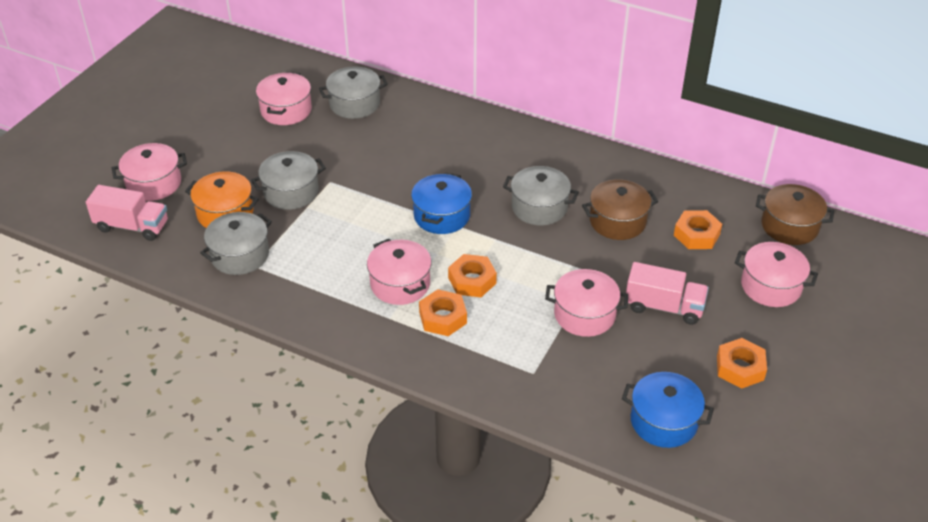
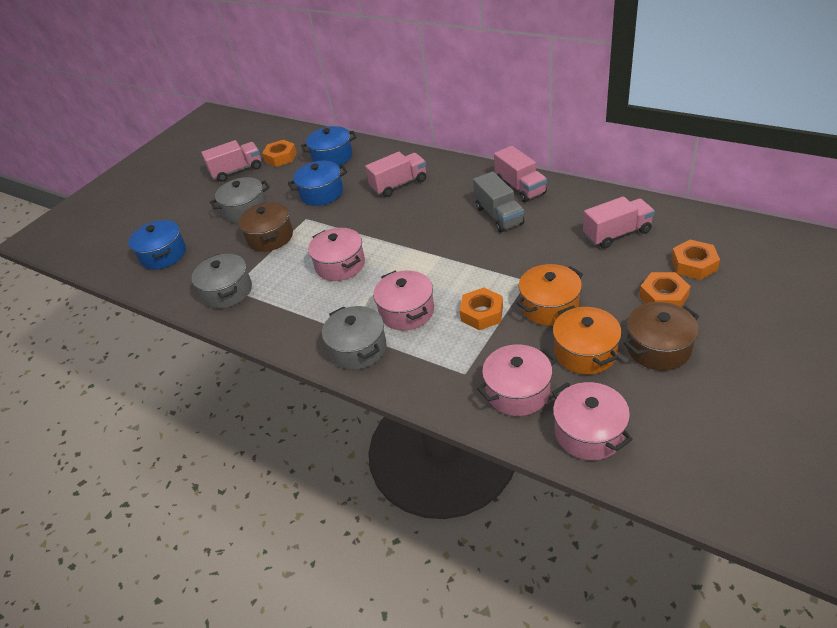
blue pot: [411,172,472,234] [622,372,714,448] = 2 -> [128,220,186,269] [288,161,347,206] [301,126,357,166] = 3
grey pot: [200,212,272,275] [251,151,326,210] [319,66,388,119] [503,166,579,226] = 4 -> [191,254,252,308] [210,177,270,223] [322,306,386,370] = 3
grey truck: none = 0 -> [473,172,524,232] = 1
orange pot: [185,171,259,228] = 1 -> [516,264,583,326] [553,305,622,375] = 2
pink pot: [112,143,187,201] [256,72,312,125] [367,239,432,305] [545,269,628,337] [735,242,818,307] = 5 -> [308,228,365,281] [373,270,434,330] [477,344,557,416] [552,382,633,460] = 4
pink truck: [86,185,168,241] [626,262,709,325] = 2 -> [201,140,261,182] [365,152,426,197] [494,146,547,202] [583,196,655,248] = 4

